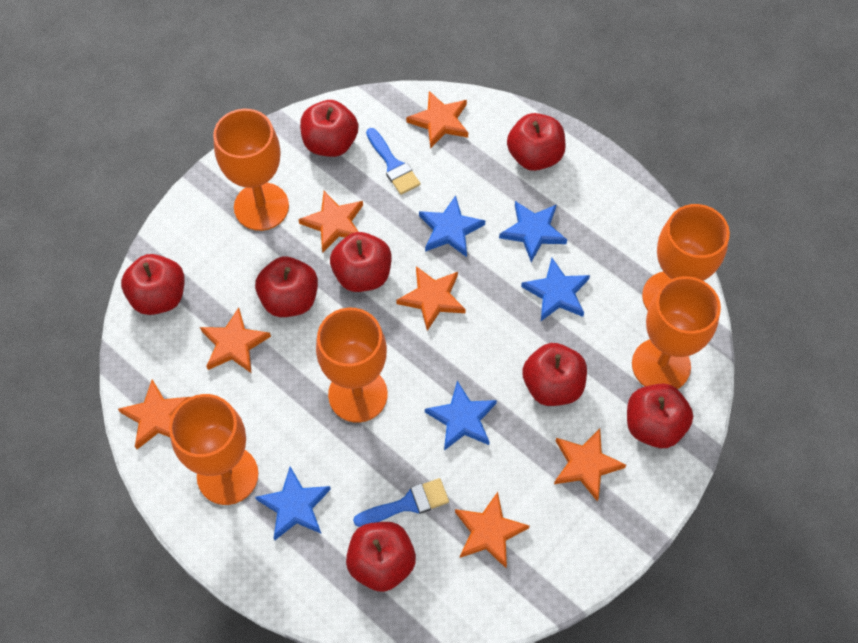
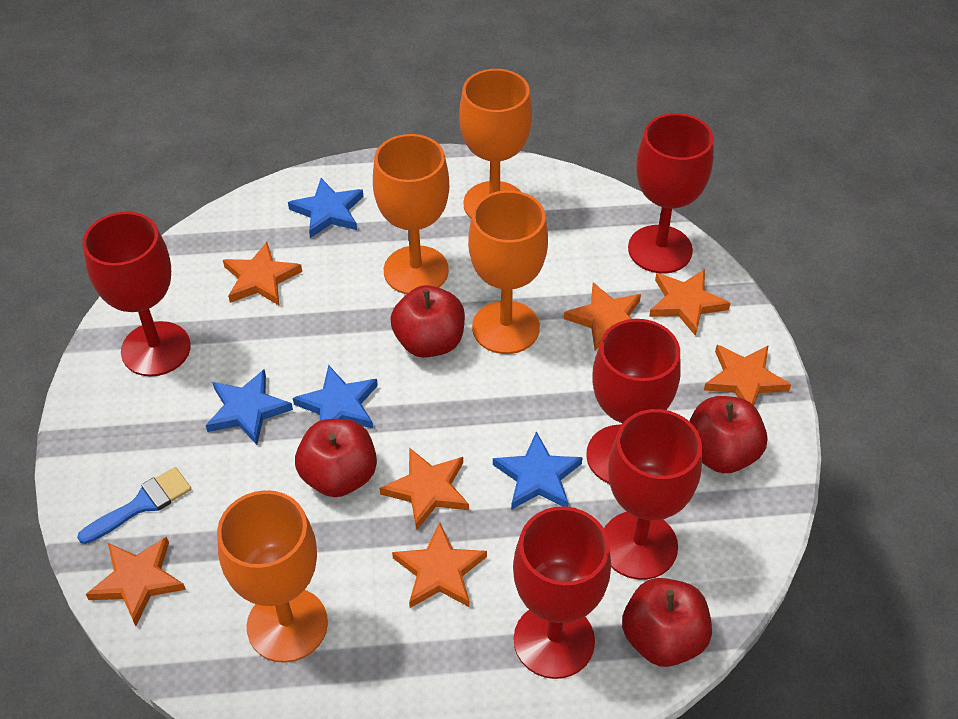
blue brush: [353,478,449,527] [366,128,421,195] = 2 -> [77,467,191,544] = 1
blue star: [255,467,331,540] [419,195,485,257] [425,381,497,451] [499,201,567,262] [521,258,590,321] = 5 -> [206,369,293,445] [288,178,363,238] [293,365,378,429] [493,431,583,510] = 4
orange goblet: [169,394,259,505] [213,109,289,231] [316,308,388,423] [632,276,721,389] [642,204,730,310] = 5 -> [217,490,328,663] [373,134,449,295] [459,69,532,218] [468,190,548,354] = 4
red apple: [121,254,185,315] [255,257,318,317] [300,100,358,157] [330,232,391,292] [346,522,416,592] [507,113,566,171] [522,343,587,406] [627,383,693,448] = 8 -> [295,419,377,497] [390,285,465,358] [622,578,712,667] [689,396,767,473] = 4
red goblet: none = 0 -> [82,212,191,376] [513,506,611,679] [586,319,681,484] [604,409,702,580] [628,113,714,273] = 5

